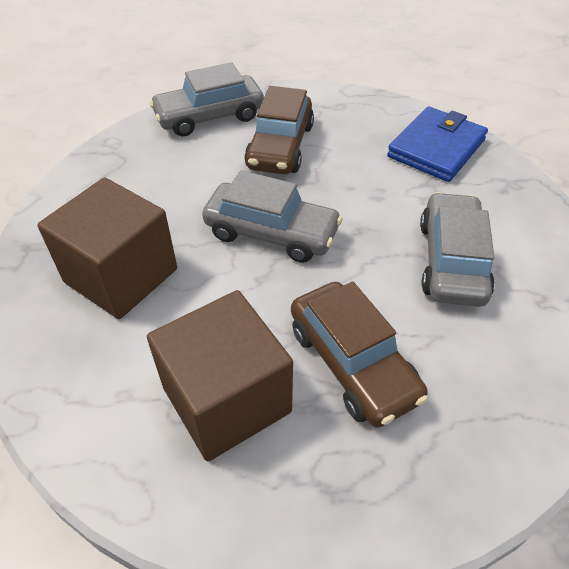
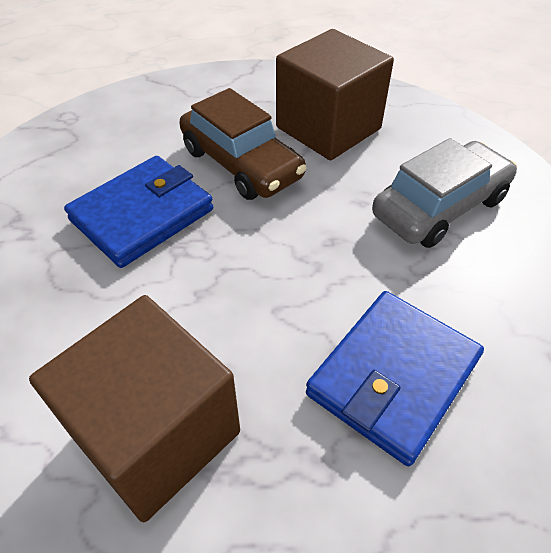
blue wallet: [387,106,488,182] = 1 -> [64,156,213,268] [306,291,484,466] = 2
brown car: [245,86,314,174] [291,282,428,428] = 2 -> [179,88,307,200] = 1
grey car: [149,62,264,136] [202,170,343,263] [420,192,495,307] = 3 -> [372,138,517,248] = 1

